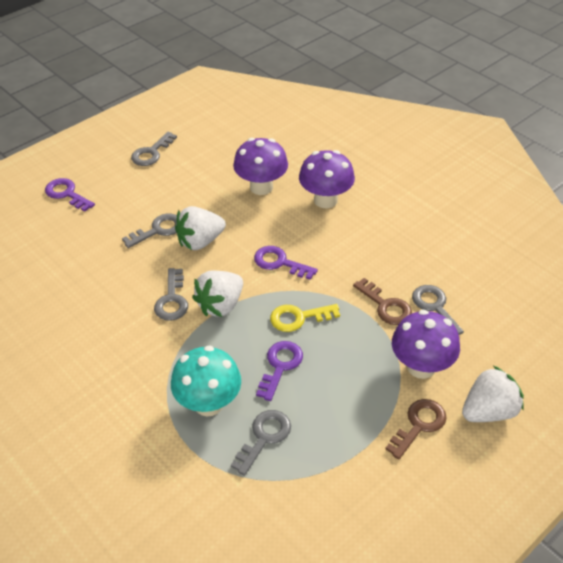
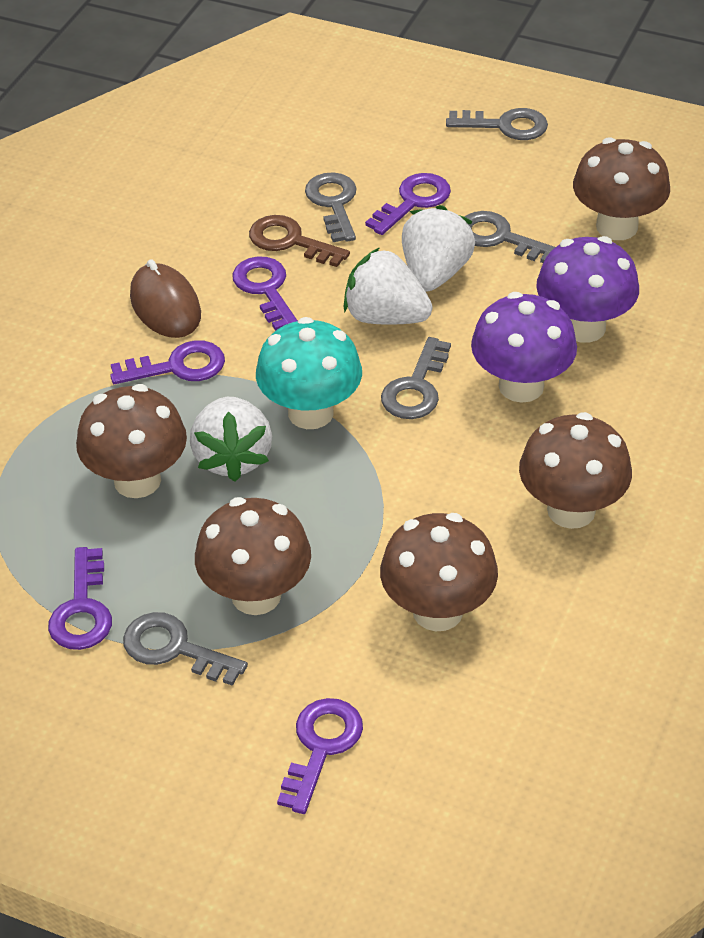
brown key: [353,278,412,325] [385,399,447,460] = 2 -> [249,215,350,267] = 1
brown mouse: none = 0 -> [130,259,201,338] = 1
brown mushroom: none = 0 -> [76,384,187,498] [195,497,311,615] [380,513,498,631] [519,412,632,529] [573,137,670,240] = 5
purple key: [45,178,95,212] [254,246,318,280] [256,341,303,401] = 3 -> [48,547,112,650] [110,340,225,384] [232,256,298,331] [277,698,363,814] [365,173,451,235] = 5
purple mushroom: [233,138,288,195] [299,150,355,208] [392,310,460,379] = 3 -> [471,292,577,403] [536,236,639,343] = 2
yellow key: [270,304,340,332] = 1 -> none = 0

